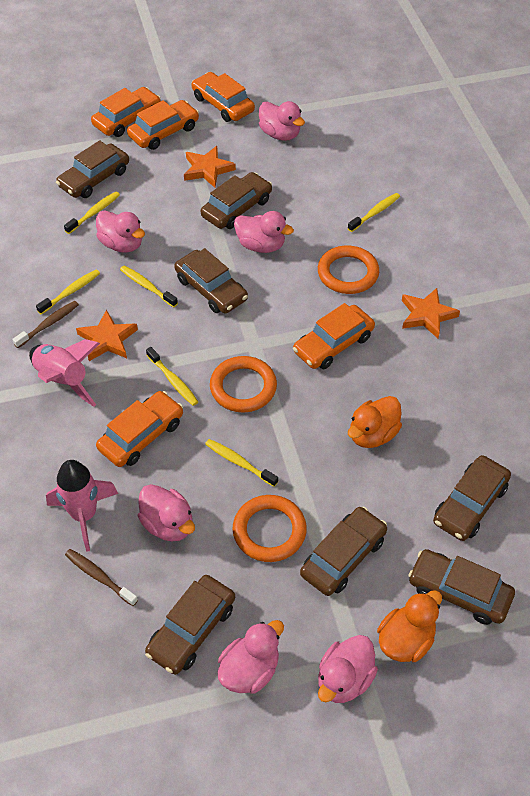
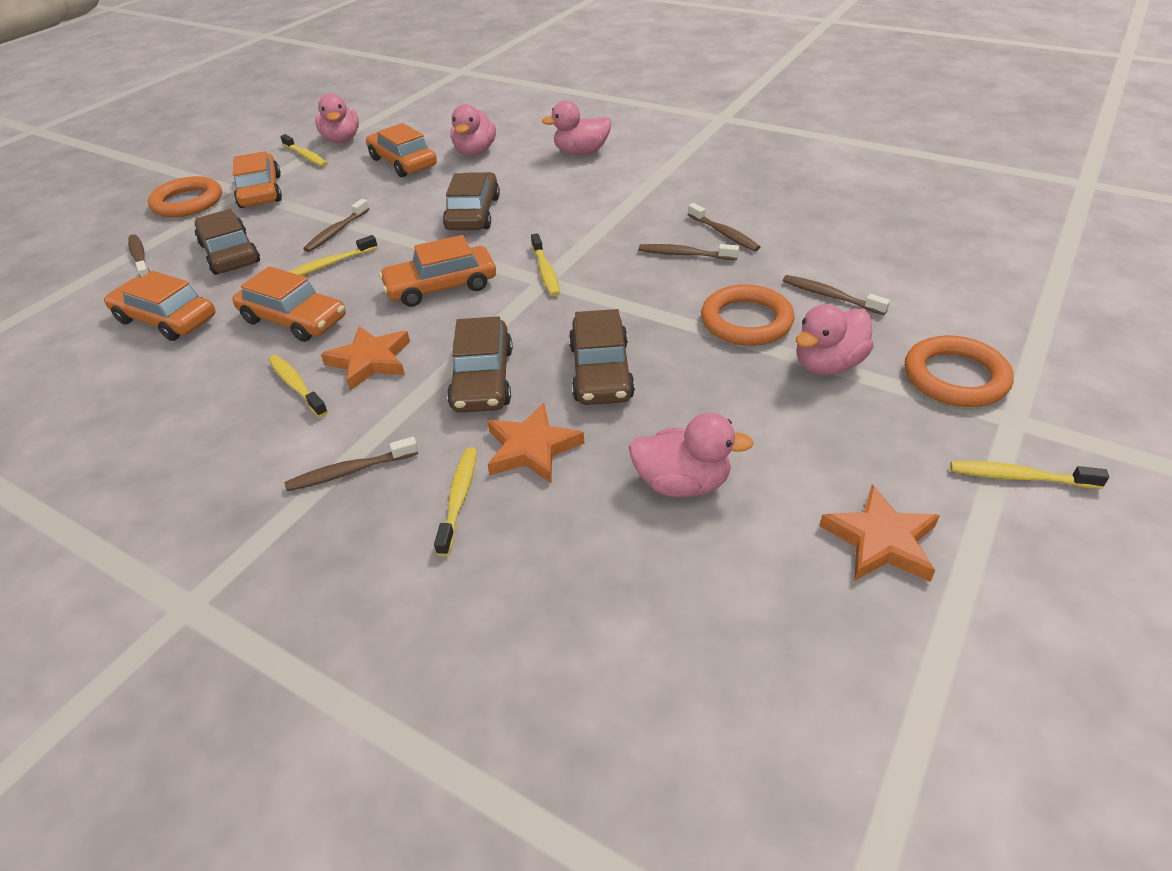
brown car: [56,140,129,198] [145,575,235,675] [174,248,248,314] [201,172,272,229] [300,507,387,596] [408,549,515,625] [433,455,511,541] = 7 -> [195,209,260,275] [443,172,500,230] [447,316,513,413] [569,309,635,405] = 4
brown toothbrush: [12,301,79,348] [65,549,138,606] = 2 -> [128,234,150,278] [285,437,418,491] [303,199,369,252] [639,244,739,260] [688,203,760,251] [783,275,890,315] = 6
orange duck: [348,396,402,448] [377,590,442,662] = 2 -> none = 0
pink duck: [96,210,145,253] [138,484,195,542] [218,620,284,694] [234,211,294,253] [259,101,305,141] [318,635,378,703] = 6 -> [315,93,359,143] [451,104,496,156] [542,100,611,155] [629,413,754,497] [796,304,874,375] = 5
pink rocket: [29,339,100,407] [46,460,118,552] = 2 -> none = 0

